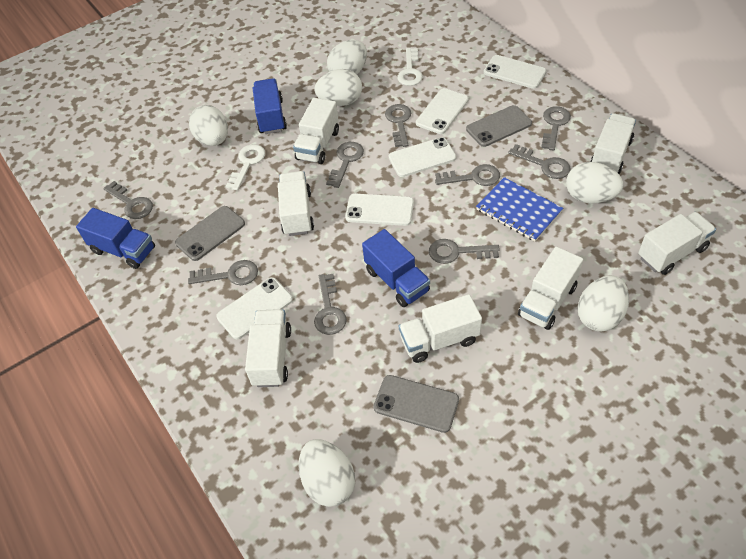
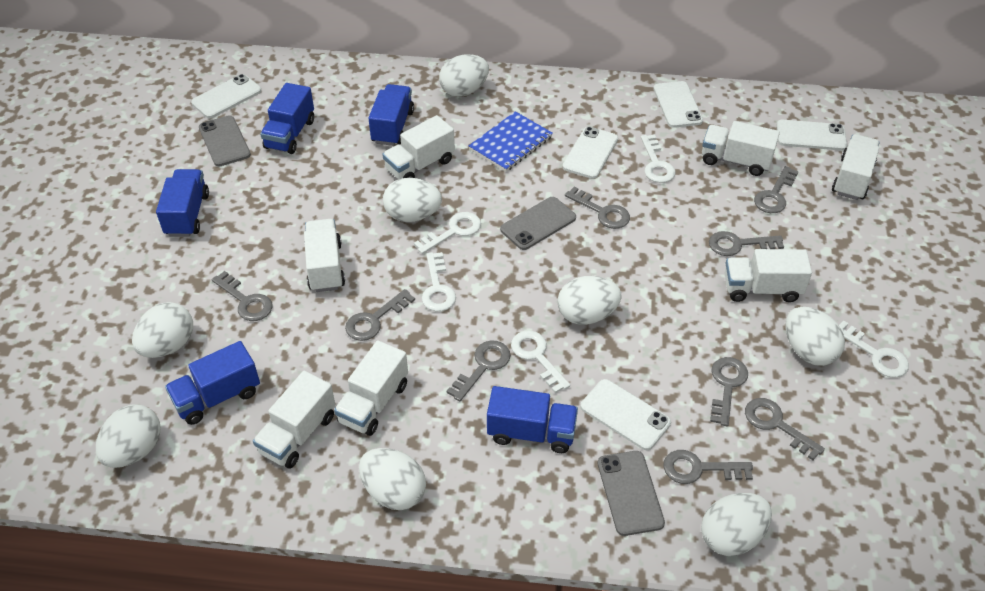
blue truck: [76,208,155,269] [253,78,287,134] [362,229,430,307] = 3 -> [156,169,209,237] [165,341,260,425] [260,83,314,154] [368,84,414,146] [487,386,578,453] = 5
white egg: [189,105,228,146] [299,439,355,507] [315,69,362,106] [327,40,367,74] [566,162,623,204] [578,275,629,332] = 6 -> [96,404,161,468] [132,302,193,358] [359,448,426,510] [383,178,442,222] [439,54,489,97] [557,276,622,325] [701,493,772,556] [785,307,845,366] = 8
white key: [226,144,265,190] [397,48,423,86] = 2 -> [414,212,481,254] [422,252,456,311] [511,330,570,393] [641,135,675,183] [839,321,909,378] = 5

